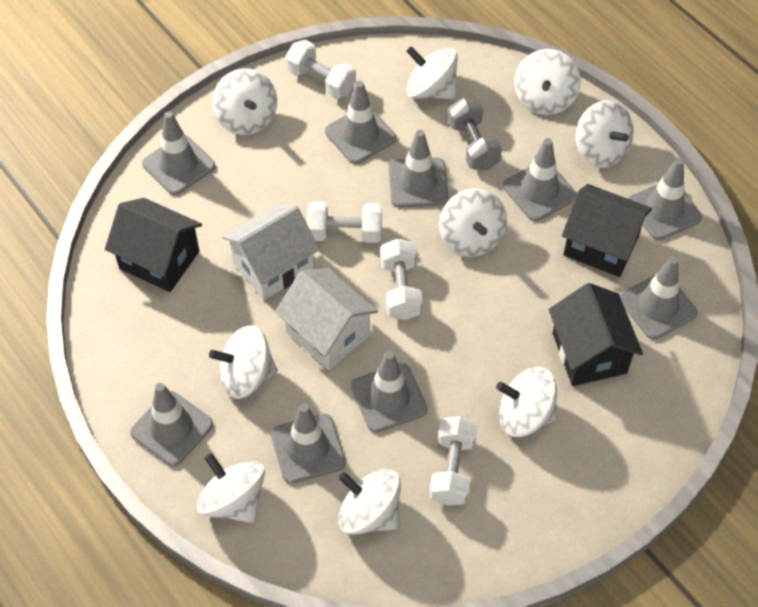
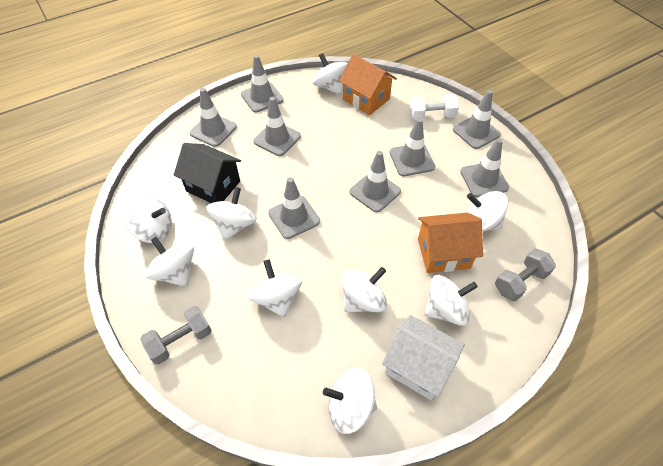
black house: [105,198,202,292] [549,283,643,386] [562,184,652,277] = 3 -> [174,143,241,203] = 1
grey dumbbell: [448,98,502,171] = 1 -> [141,306,212,365] [495,249,556,301] = 2
grey traffic cone: [130,383,213,466] [142,111,215,195] [271,404,346,484] [325,81,396,164] [351,351,427,433] [388,130,448,207] [503,138,577,221] [620,256,698,339] [628,158,702,240] = 9 -> [190,88,237,147] [241,55,283,112] [254,97,301,156] [268,177,320,239] [350,151,401,212] [390,118,435,177] [453,90,501,149] [460,138,509,197] = 8
orange house: none = 0 -> [339,54,397,115] [418,212,483,273] = 2
white dumbbell: [285,40,356,99] [307,201,382,243] [381,238,423,320] [429,416,478,506] = 4 -> [409,94,459,120] = 1
white house: [222,203,320,300] [275,268,378,370] = 2 -> [382,315,464,400] = 1

